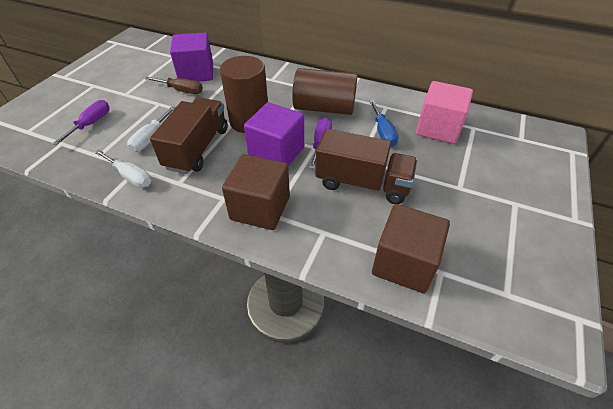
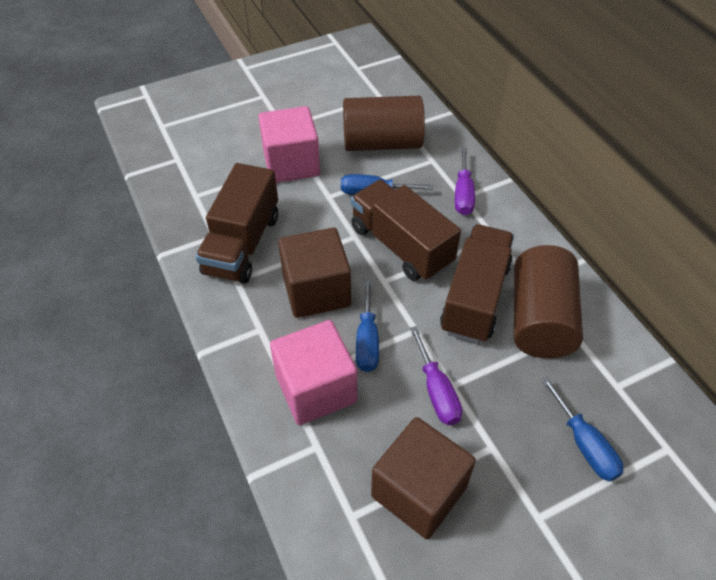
blue screwdriver: [370,100,399,147] = 1 -> [341,174,433,195] [356,279,379,372] [541,376,623,481] = 3
brown screwdriver: [145,77,203,94] = 1 -> none = 0
brown truck: [150,97,228,174] [316,129,418,204] = 2 -> [195,163,278,284] [351,180,461,281] [440,224,514,343] = 3
pink cube: [416,81,473,144] = 1 -> [258,106,320,183] [270,320,357,425] = 2
purple cube: [170,33,213,81] [244,102,304,166] = 2 -> none = 0
white screwdriver: [95,150,151,188] [127,106,176,152] = 2 -> none = 0

